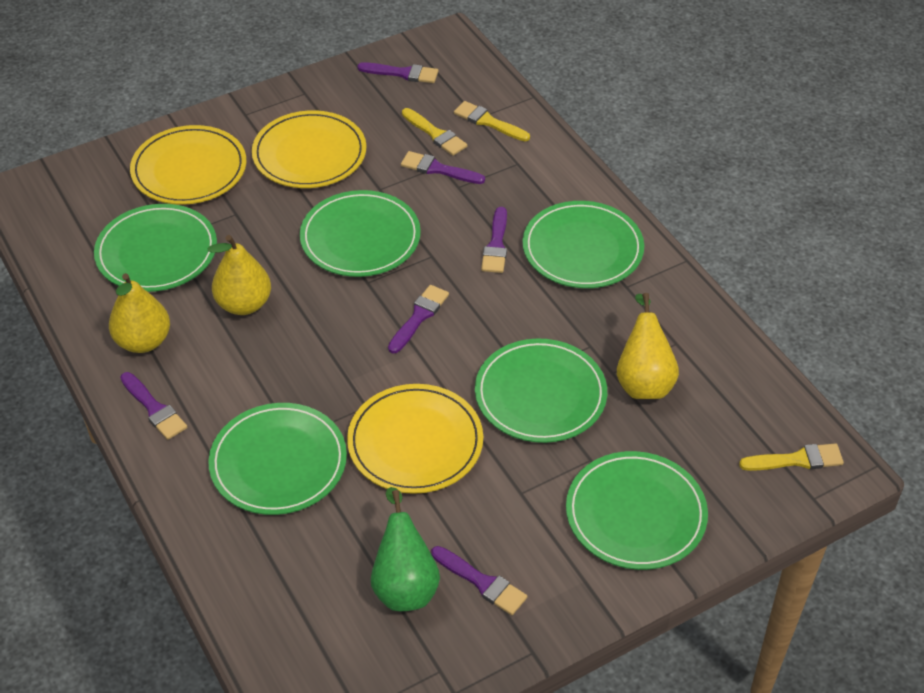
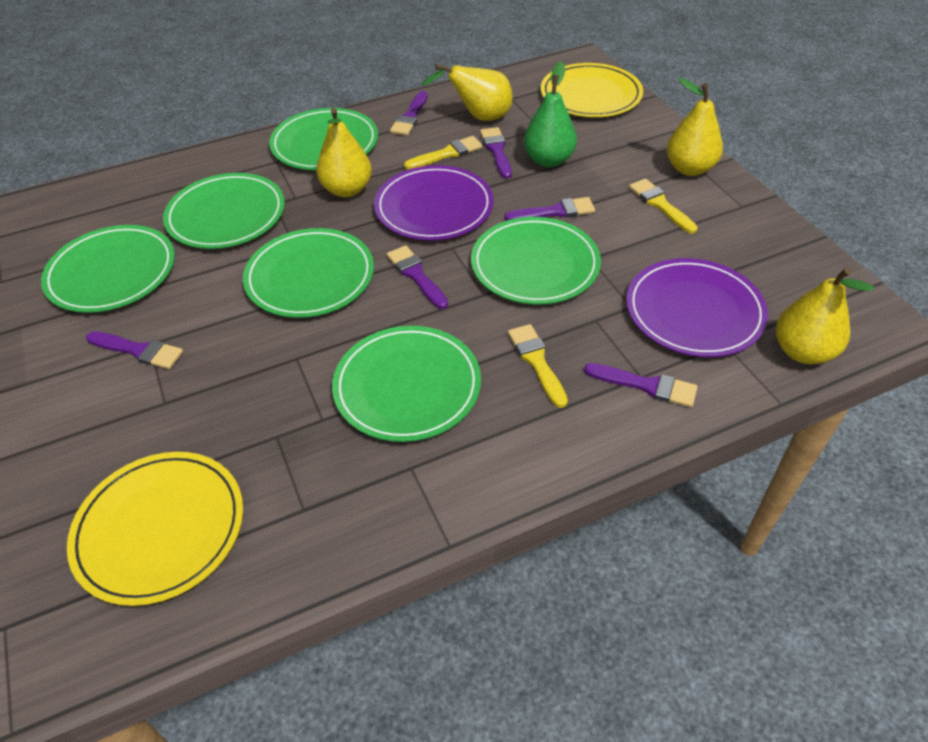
purple plate: none = 0 -> [374,165,494,240] [626,258,768,357] = 2
yellow pear: [109,273,170,353] [207,235,271,315] [617,293,679,399] = 3 -> [317,108,372,197] [422,64,513,121] [667,78,723,176] [776,267,874,364] = 4
yellow plate: [130,125,246,205] [252,110,366,188] [347,384,483,494] = 3 -> [67,452,243,606] [541,63,643,117] = 2

